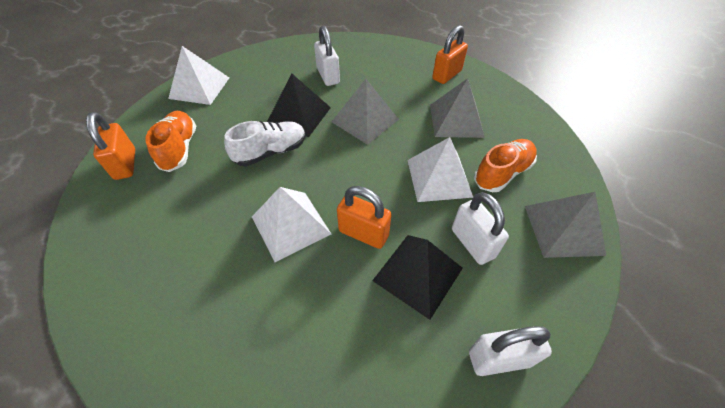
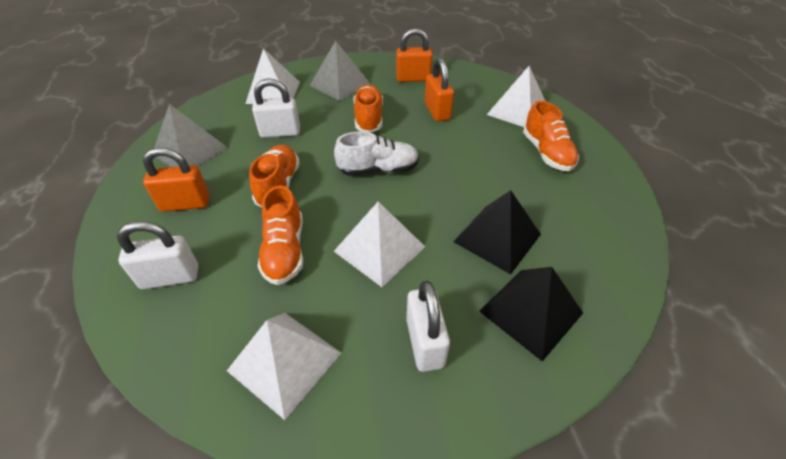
grey pyramid: [332,79,399,145] [430,78,485,138] [525,192,606,258] = 3 -> [154,104,228,167] [310,41,371,101] = 2
orange shoe: [145,111,196,172] [474,139,537,192] = 2 -> [249,144,300,207] [258,185,303,285] [354,85,383,133] [523,101,579,171] = 4
white pyramid: [168,46,229,105] [252,187,331,262] [407,137,473,202] = 3 -> [227,313,341,420] [245,48,300,104] [334,202,425,287] [487,66,545,127] = 4

